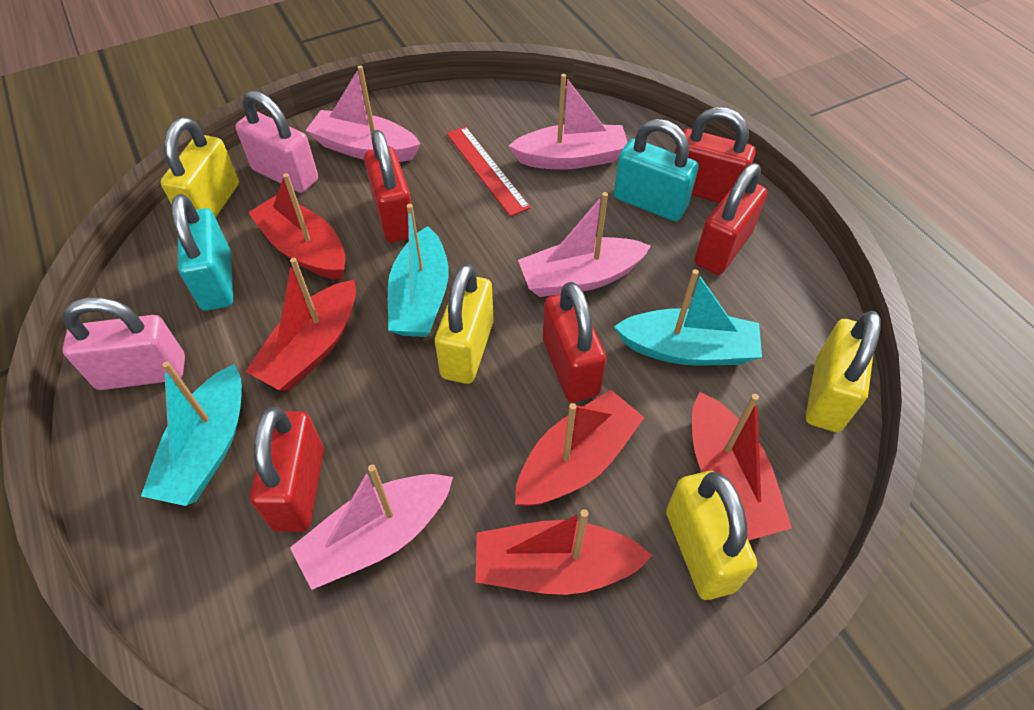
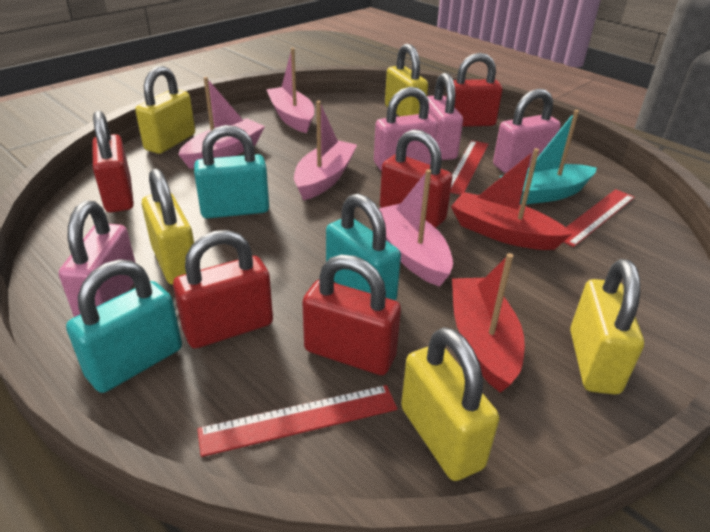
pink padlock: [62,297,185,390] [235,90,318,193] = 2 -> [59,200,136,317] [374,87,438,171] [427,73,463,160] [493,89,561,173] = 4
red boat: [245,258,356,391] [248,173,345,280] [476,509,653,595] [515,390,644,506] [692,392,792,541] = 5 -> [451,148,572,250] [452,253,525,393] = 2
red ruler: [446,126,531,217] = 1 -> [197,385,397,457] [450,140,489,195] [564,189,635,247] = 3
turquoise boat: [141,361,242,506] [388,204,449,337] [614,269,762,365] = 3 -> [499,110,597,204] = 1
turquoise padlock: [171,194,233,311] [614,119,699,221] = 2 -> [66,259,182,393] [194,125,269,219] [326,194,401,301] = 3
yellow padlock: [161,117,239,218] [435,264,494,384] [666,471,757,600] [806,311,881,432] = 4 -> [135,66,195,154] [142,168,194,285] [385,44,428,116] [401,327,499,481] [570,259,644,395] = 5

